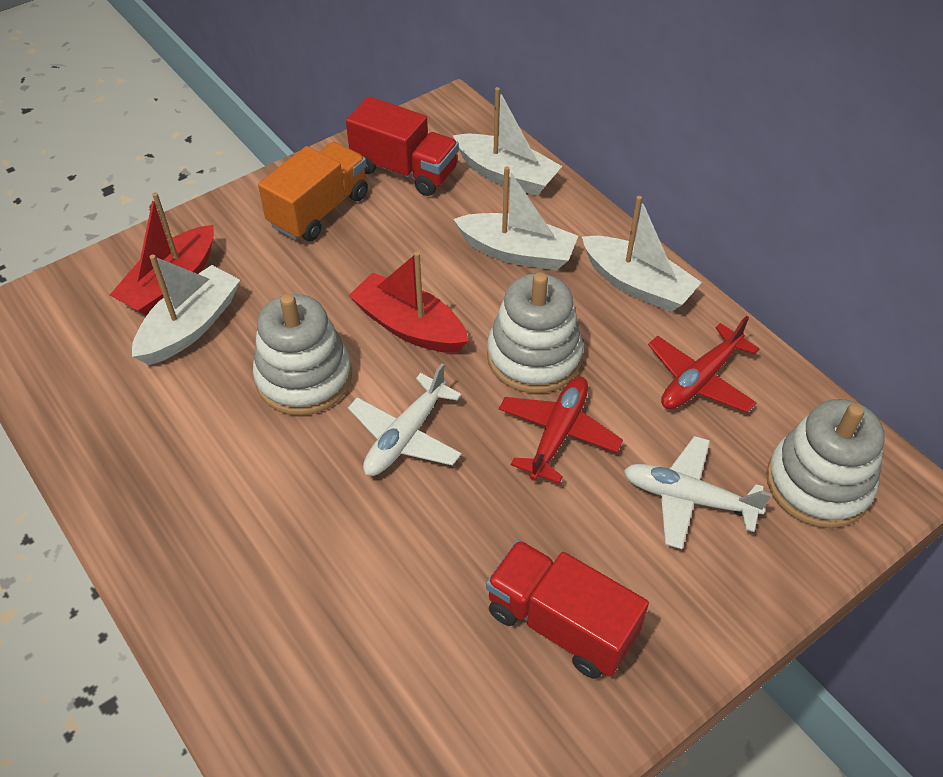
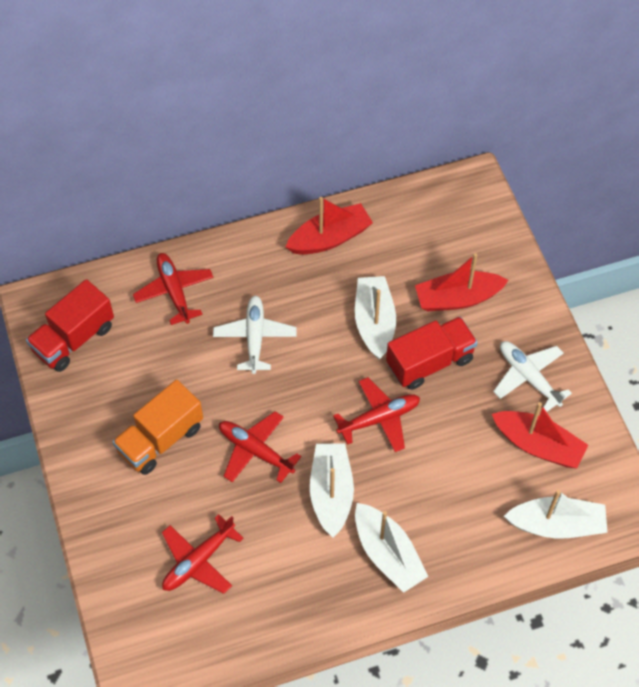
red boat: [110,192,214,316] [349,252,469,353] = 2 -> [286,197,373,255] [415,253,508,311] [492,402,588,468] = 3
red plane: [499,377,623,484] [648,316,759,413] = 2 -> [133,253,214,325] [162,514,244,594] [219,411,301,483] [333,377,420,452] = 4
white stacking toy: [253,294,352,416] [487,272,583,393] [766,399,885,528] = 3 -> none = 0

